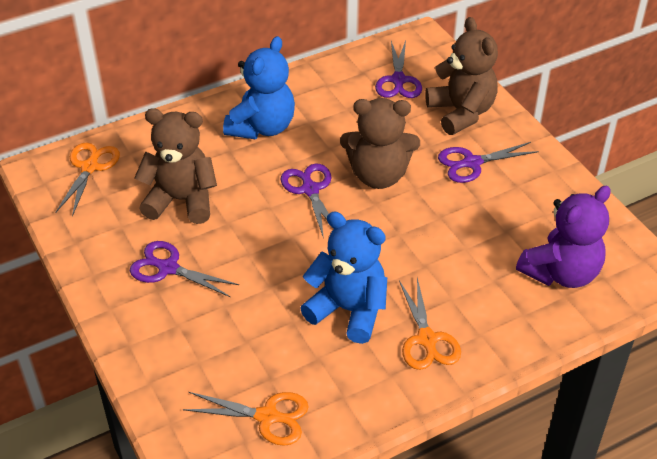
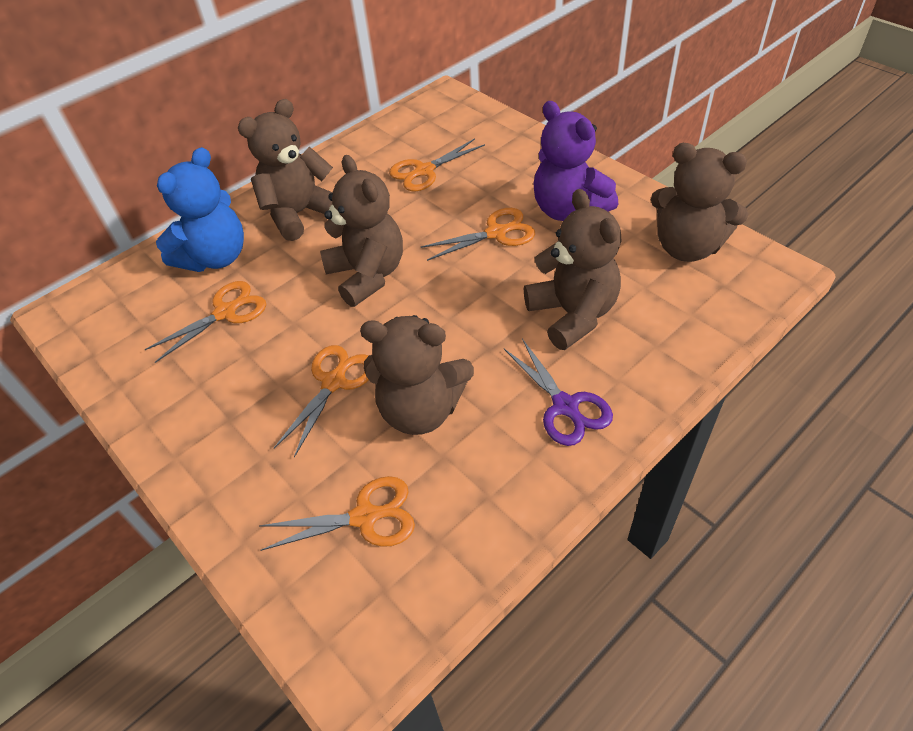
blue teddy bear: [223,36,295,139] [300,211,387,344] = 2 -> [156,147,244,272] = 1
brown teddy bear: [134,108,217,224] [340,98,420,189] [425,17,498,135] = 3 -> [238,99,333,241] [320,155,403,307] [360,315,474,435] [524,189,621,350] [651,143,748,262] = 5
orange scissors: [55,142,120,217] [183,392,309,446] [399,278,461,370] = 3 -> [144,281,266,363] [259,476,415,551] [274,345,369,457] [389,138,485,191] [421,208,535,261] = 5
purple scissors: [130,241,239,297] [281,163,331,239] [375,41,422,98] [438,142,539,183] = 4 -> [504,339,613,446] = 1

